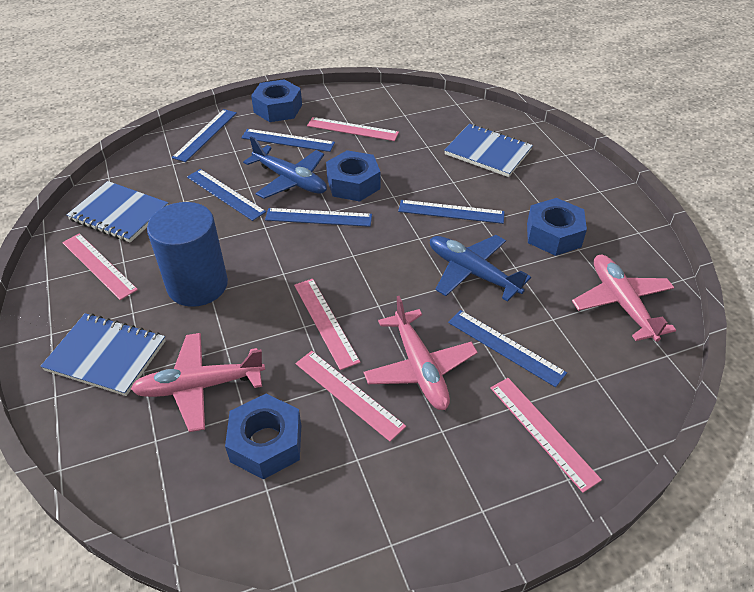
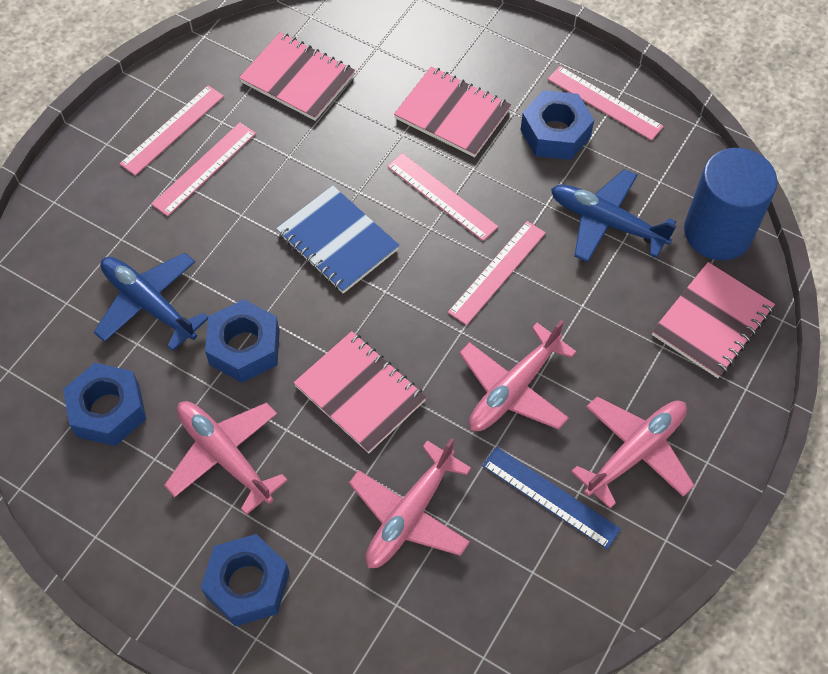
blue notebook: [40,313,166,396] [67,181,168,243] [444,124,533,177] = 3 -> [276,185,400,294] = 1
blue ruler: [172,109,237,162] [187,169,266,221] [241,129,335,152] [265,208,372,227] [398,200,505,224] [448,310,567,387] = 6 -> [482,447,621,549] = 1
pink notebook: none = 0 -> [239,32,355,121] [293,331,427,453] [394,66,511,157] [652,262,775,378] = 4
pink plane: [131,333,265,432] [364,296,478,410] [572,255,676,342] = 3 -> [164,401,288,515] [349,438,471,568] [459,320,577,431] [571,396,695,509] = 4

